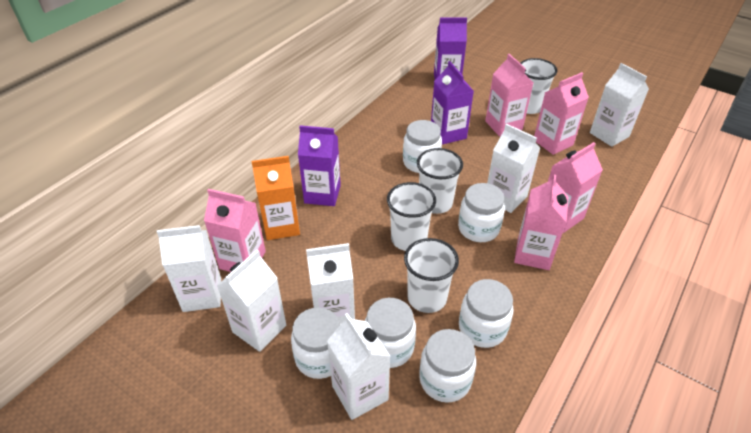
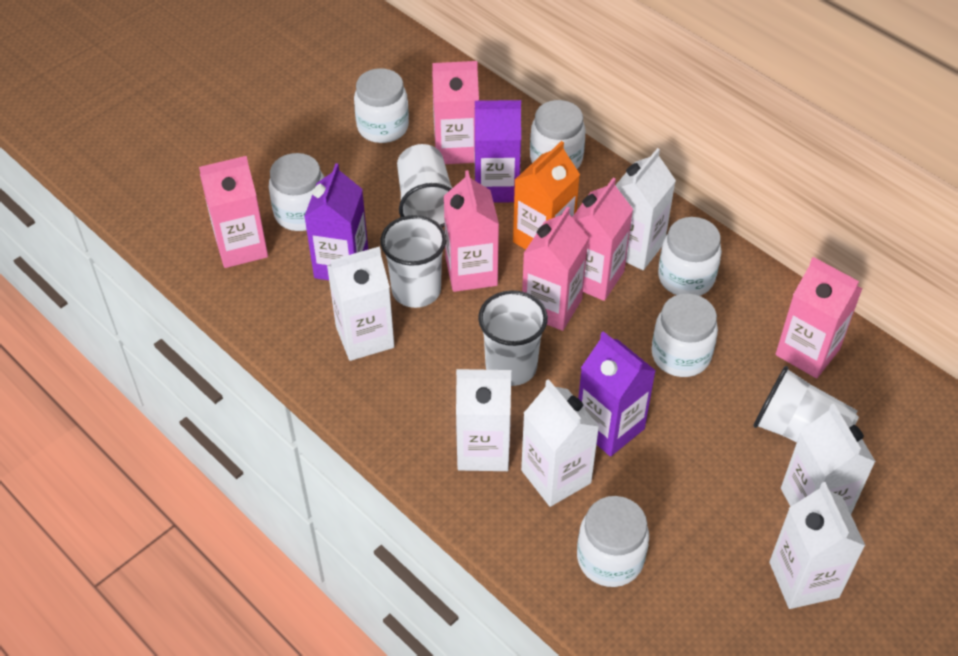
pink carton: [204,189,266,272] [485,54,534,136] [514,175,568,270] [534,72,589,155] [548,142,603,233] = 5 -> [199,156,268,268] [432,61,479,164] [444,170,499,292] [522,207,589,331] [572,178,633,301] [776,257,862,378] = 6

